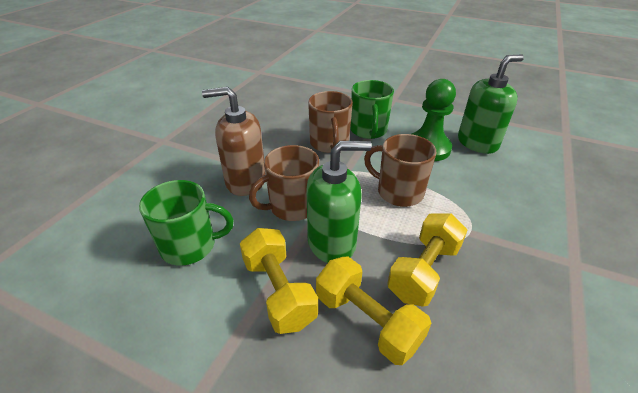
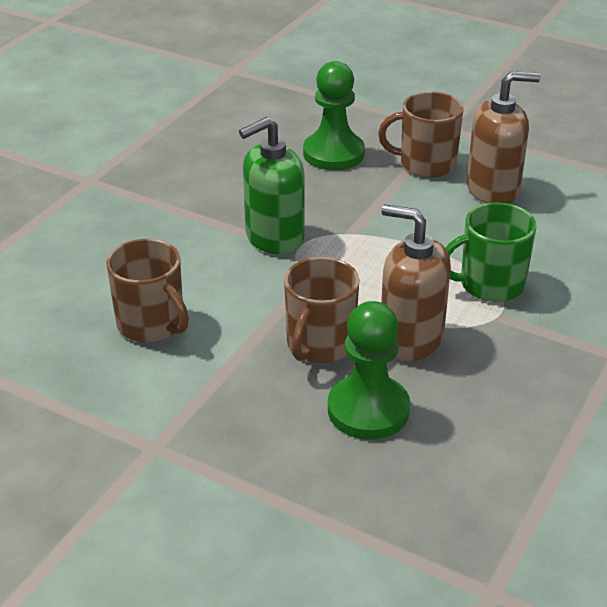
brown soap dispenser: [202,87,265,196] = 1 -> [381,204,451,361] [467,71,540,204] = 2
green mug: [139,180,234,266] [350,80,394,139] = 2 -> [445,203,537,302] = 1
green pawn: [411,79,456,161] = 1 -> [303,61,365,170] [328,301,410,439] = 2
green soap dispenser: [306,141,372,263] [458,55,524,154] = 2 -> [239,117,305,254] = 1
yellow dumbbell: [240,228,318,334] [316,257,432,365] [387,213,468,307] = 3 -> none = 0

